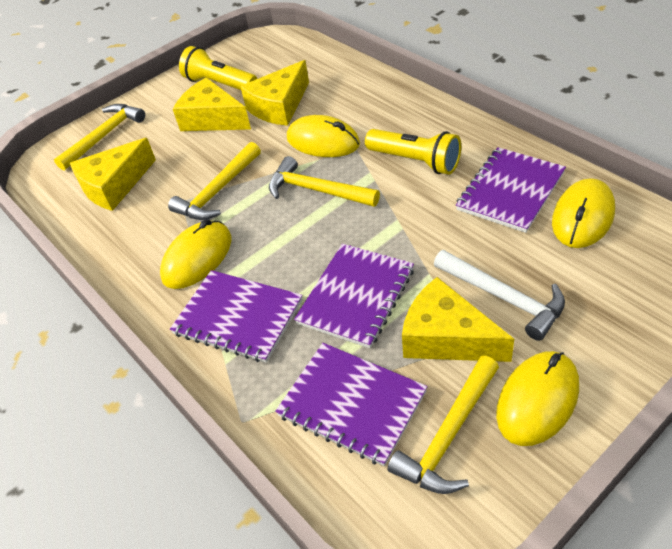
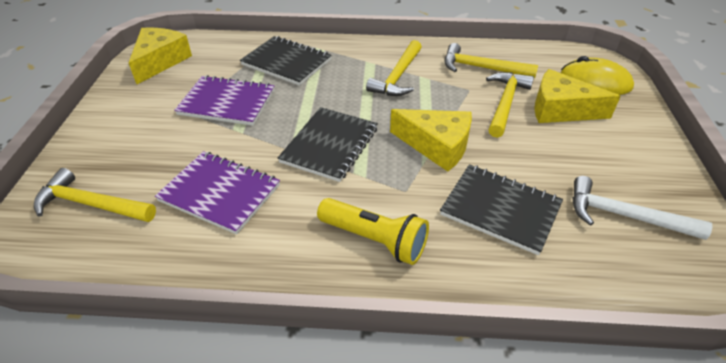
black notebook: none = 0 -> [240,36,332,86] [278,107,378,182] [440,164,563,255] = 3
purple notebook: [170,270,303,363] [275,343,428,466] [294,244,414,348] [456,147,566,233] = 4 -> [155,151,280,234] [174,75,274,126] = 2
yellow cheese: [70,138,156,211] [173,77,251,131] [240,60,309,126] [402,277,514,362] = 4 -> [129,28,192,84] [390,109,472,172] [534,69,621,123] = 3
yellow flashlight: [179,46,258,90] [365,129,461,175] = 2 -> [317,198,429,265] = 1
yellow mouse: [160,219,231,289] [287,115,360,157] [496,351,579,446] [552,178,615,248] = 4 -> [561,56,634,95] = 1

